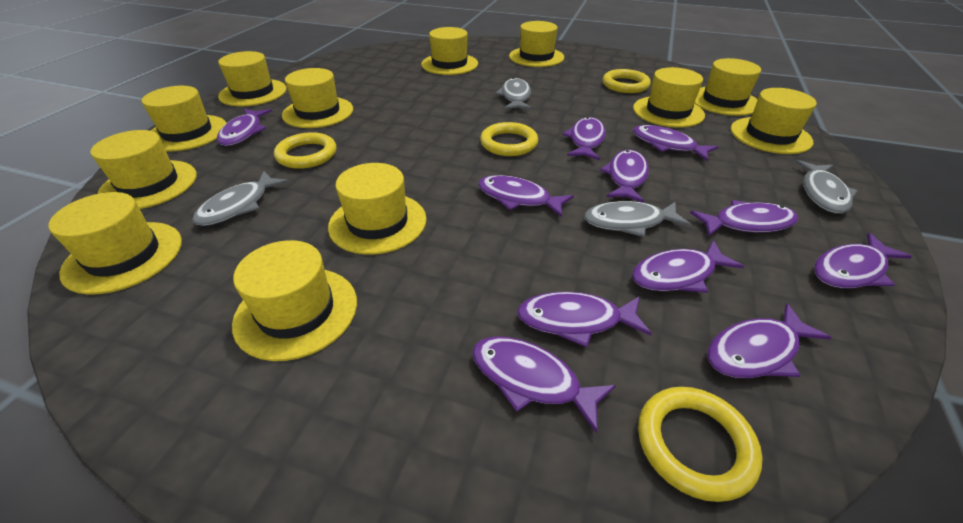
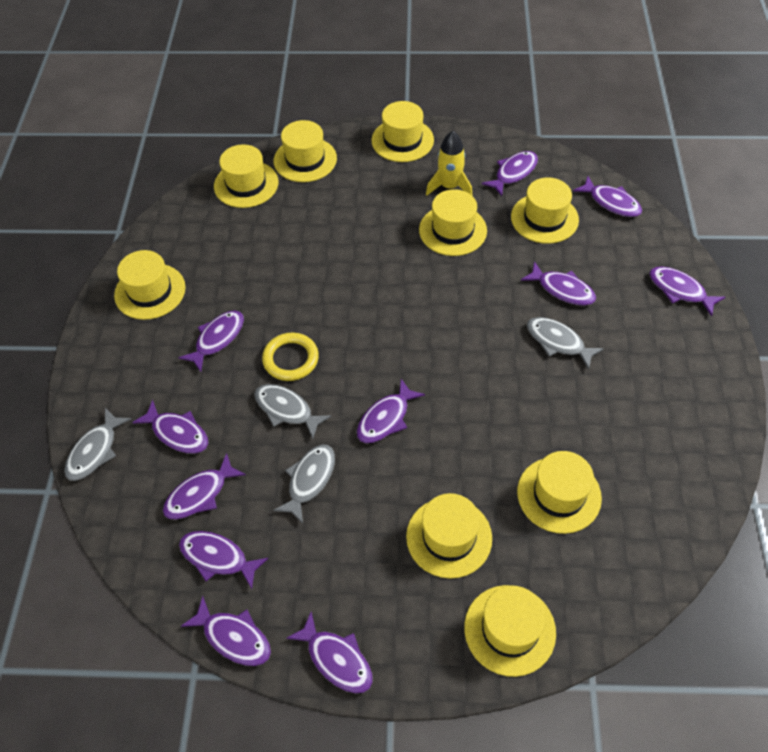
yellow hat: [48,192,182,295] [90,130,197,209] [141,86,226,151] [218,51,287,106] [232,240,357,361] [282,68,353,128] [328,163,427,255] [421,27,478,75] [509,21,564,67] [633,67,705,127] [694,58,761,116] [731,88,817,154] = 12 -> [114,250,186,320] [214,144,279,208] [274,120,337,182] [372,101,434,162] [406,493,492,579] [419,189,487,256] [464,585,556,677] [511,177,579,244] [517,451,602,534] = 9
yellow ring: [274,132,337,169] [480,122,538,156] [603,69,651,93] [638,387,763,502] = 4 -> [262,333,319,381] = 1
yellow rocket: none = 0 -> [426,131,472,196] = 1

